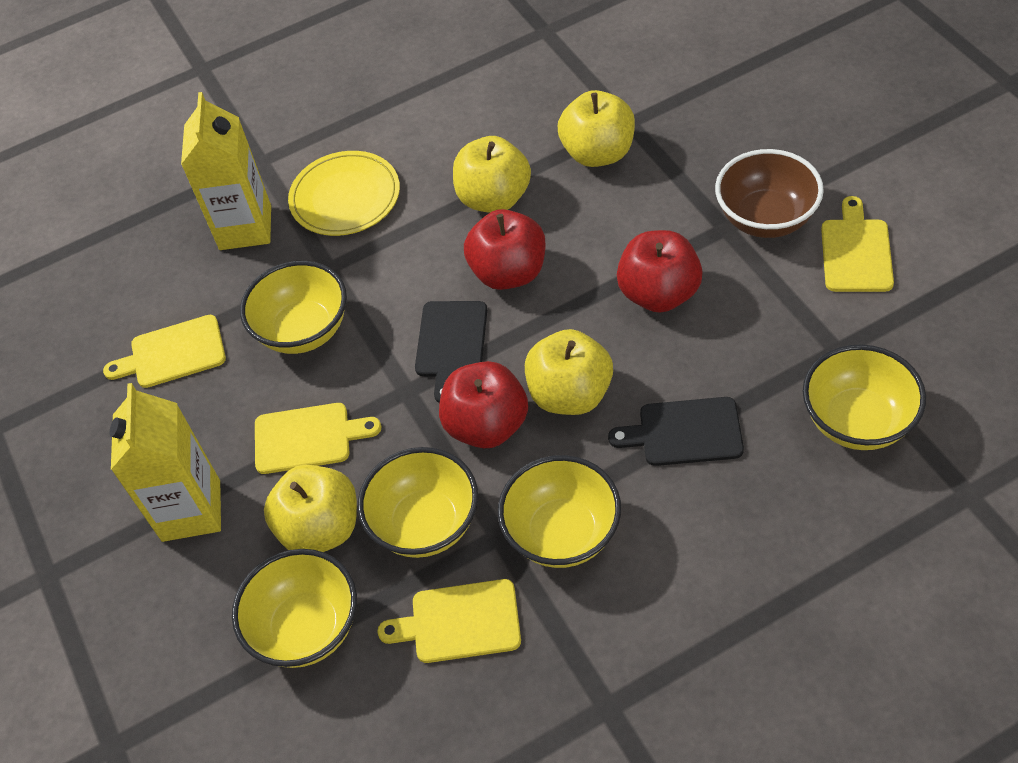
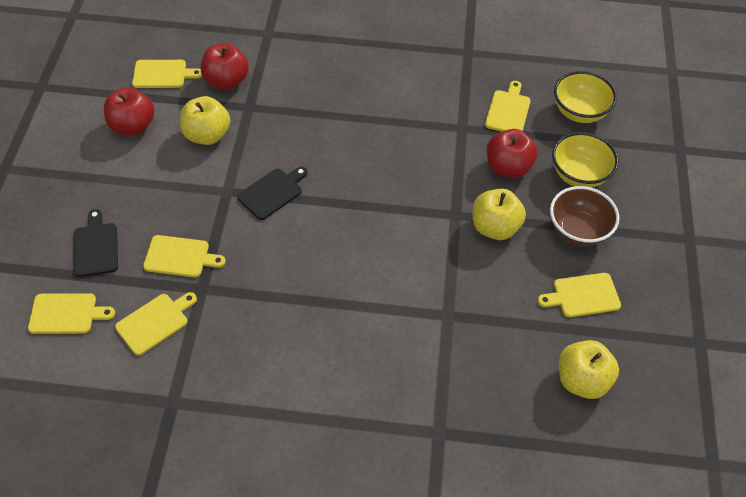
yellow apple: [264,465,357,552] [453,136,531,213] [525,329,613,415] [558,90,635,167] = 4 -> [180,96,230,145] [473,189,526,240] [559,340,619,399] = 3
yellow bowl: [232,549,357,668] [240,261,347,354] [358,447,478,558] [498,455,621,568] [803,344,926,450] = 5 -> [552,132,618,188] [554,71,617,123] = 2
yellow carton: [110,383,221,542] [181,92,271,250] = 2 -> none = 0
yellow cutting board: [103,315,226,388] [255,403,381,474] [377,579,521,663] [821,196,894,292] = 4 -> [28,293,115,334] [115,292,197,355] [132,60,202,88] [143,235,226,277] [485,81,531,132] [538,273,621,317] = 6
yellow plate: [288,151,400,236] = 1 -> none = 0

